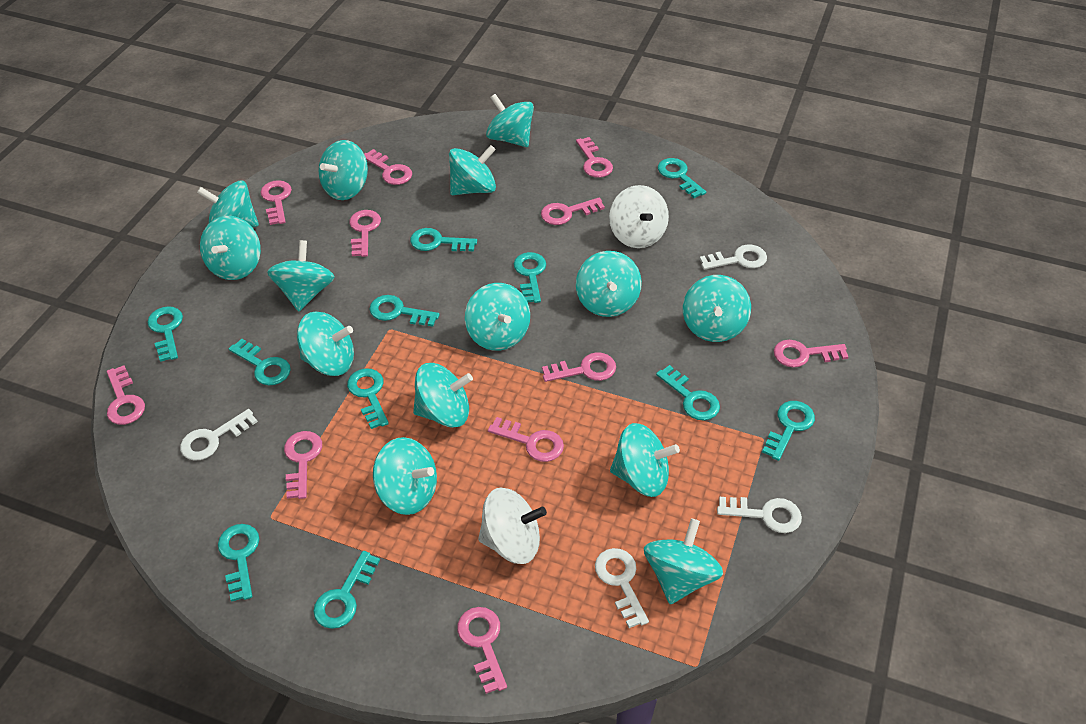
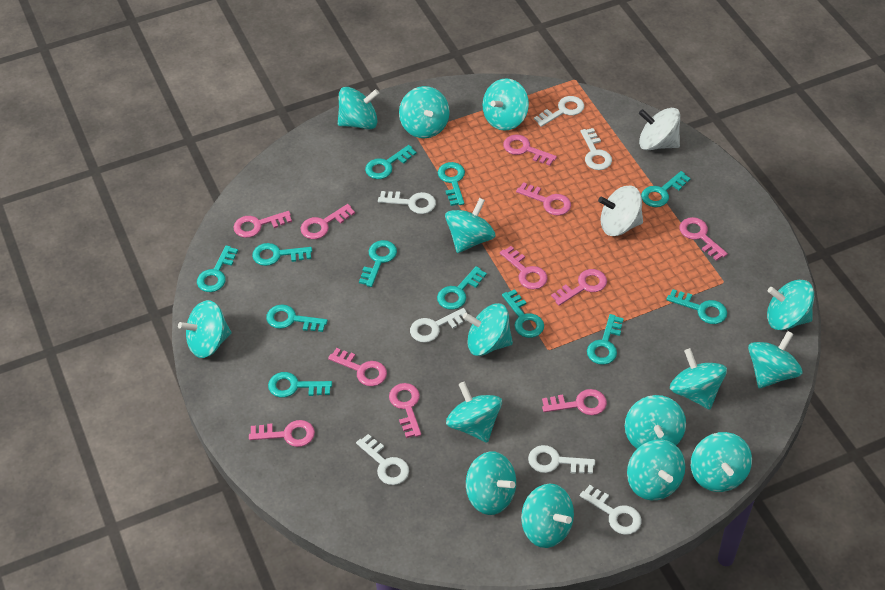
turquoise key: [147,306,183,362] [218,524,259,602] [229,339,291,385] [313,551,380,629] [347,368,389,429] [369,295,440,327] [410,228,477,251] [514,252,546,303] [656,365,720,421] [658,158,706,198] [762,401,815,461] = 11 -> [197,245,238,292] [252,243,312,266] [266,304,328,332] [268,372,332,398] [359,240,397,287] [365,145,417,179] [437,266,487,310] [438,162,465,206] [502,289,544,338] [587,314,624,365] [641,171,691,207] [666,289,727,324] = 12
turquoise spinning top: [197,180,259,227] [200,216,261,280] [267,240,334,311] [297,312,354,376] [319,140,368,200] [373,437,437,515] [413,363,473,428] [449,145,496,195] [465,283,530,351] [486,94,534,147] [576,251,642,317] [610,423,680,497] [644,518,723,604] [683,275,751,342] = 14 -> [178,300,231,358] [338,87,379,129] [399,86,450,138] [445,198,495,253] [446,382,502,443] [463,303,513,356] [466,451,516,515] [482,78,529,131] [521,484,574,548] [625,395,686,449] [627,440,685,500] [670,348,727,410] [691,432,752,492] [748,331,802,388] [767,280,814,330] = 15
white key: [180,409,258,461] [595,548,649,628] [699,244,767,270] [717,497,802,533] = 4 -> [356,434,409,485] [378,191,436,214] [410,308,467,343] [528,445,595,474] [534,96,584,127] [580,485,642,535] [581,128,612,170] = 7

